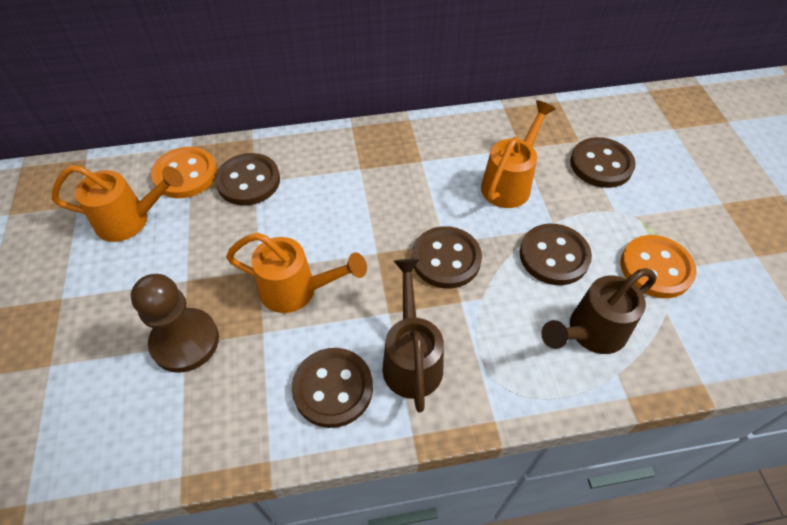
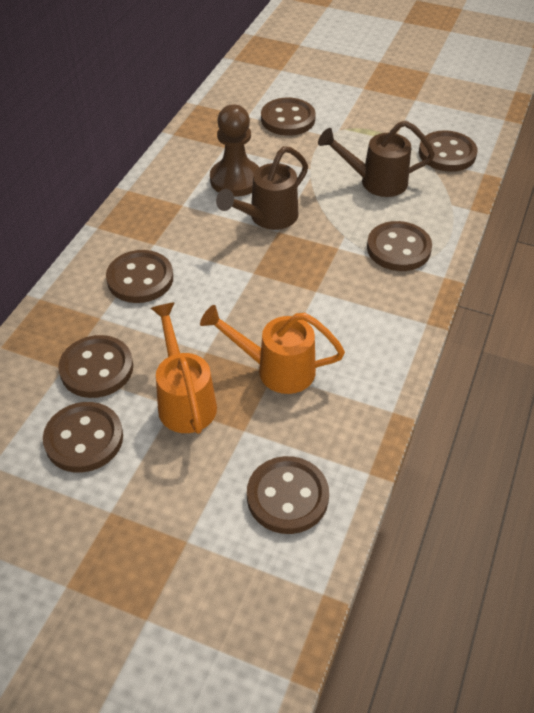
brown button: [215,153,280,206] [292,348,373,428] [412,226,482,288] [520,223,592,285] [570,137,636,188] = 5 -> [43,402,123,473] [58,335,133,398] [106,250,173,303] [247,456,329,534] [261,98,316,136] [367,221,432,271] [419,130,477,172] = 7
orange button: [151,147,217,198] [621,235,697,298] = 2 -> none = 0
orange watering can: [52,165,184,242] [226,233,367,313] [481,100,556,208] = 3 -> [151,302,217,434] [200,305,345,394] = 2

